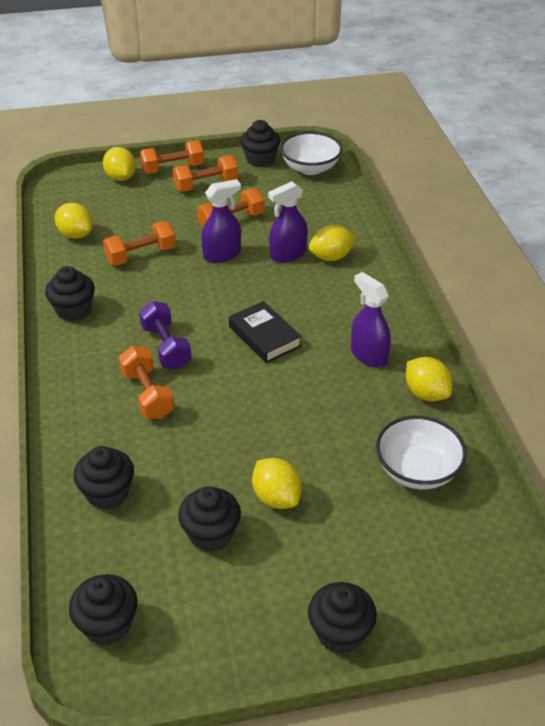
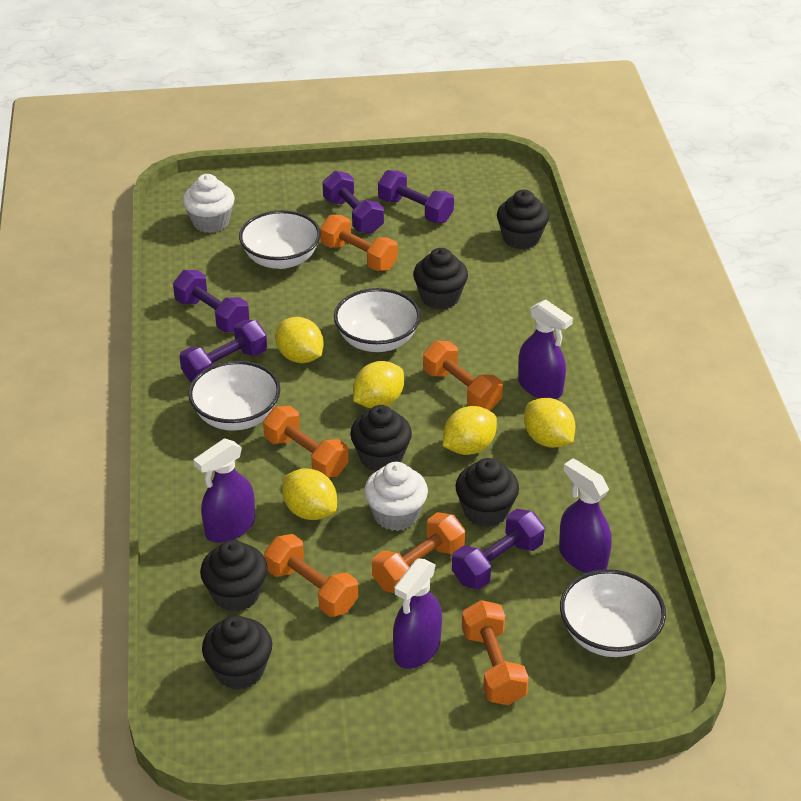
black book: [229,301,302,363] = 1 -> none = 0
orange dumbbell: [103,221,176,266] [119,346,174,419] [140,140,204,174] [173,155,238,192] [197,188,265,228] = 5 -> [263,406,348,478] [264,534,358,617] [320,215,398,271] [372,512,465,593] [423,341,503,411] [462,600,529,705] = 6
purple dumbbell: [139,301,192,369] = 1 -> [173,270,249,332] [179,320,267,382] [323,171,384,234] [378,170,454,223] [452,509,545,589] = 5
purple spray bottle: [201,179,241,263] [268,181,308,263] [351,272,391,368] = 3 -> [194,438,255,543] [393,559,442,669] [518,300,573,399] [559,458,612,573] = 4
white bowl: [280,132,342,175] [376,416,467,490] = 2 -> [188,361,281,431] [239,210,321,269] [334,288,421,352] [560,569,666,657] = 4
white cupcake: none = 0 -> [183,174,235,233] [364,462,428,531] = 2

